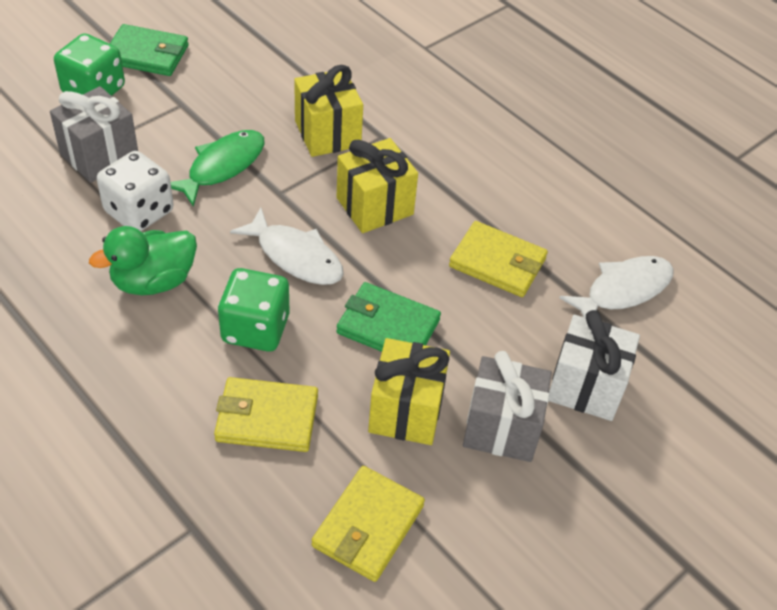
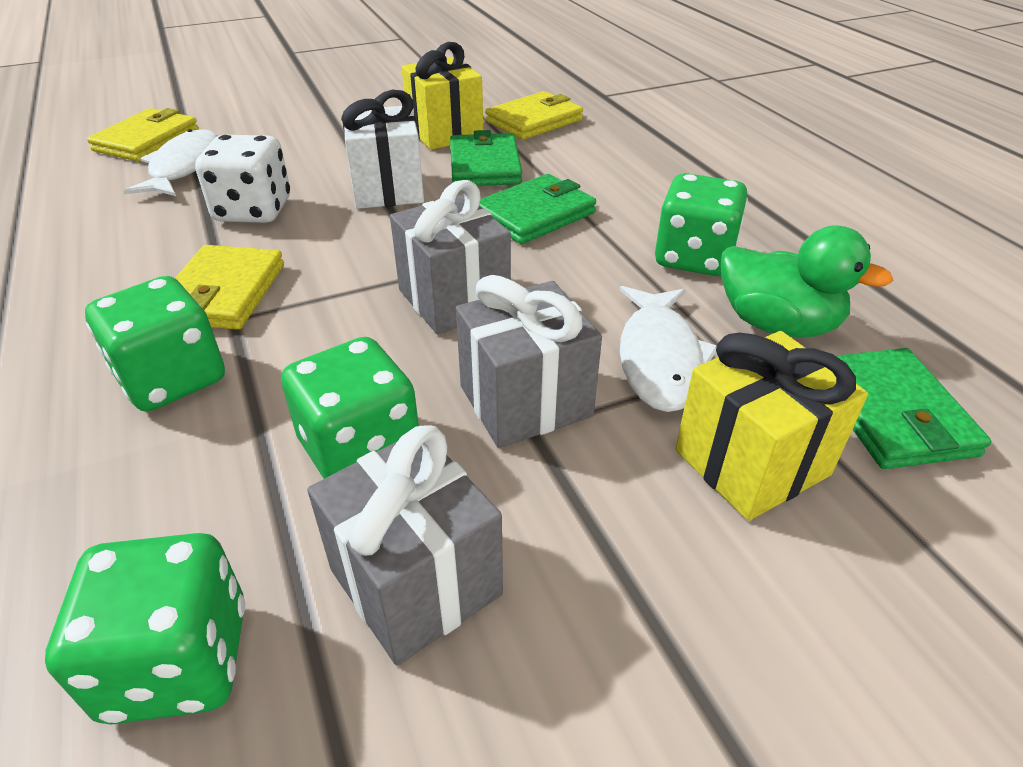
green dice: [54,33,125,96] [218,268,290,352] = 2 -> [45,533,245,725] [85,276,225,412] [281,337,419,479] [655,173,748,276] = 4
green fish: [171,130,265,207] = 1 -> none = 0
green wallet: [110,24,189,76] [336,282,441,352] = 2 -> [450,130,522,186] [479,174,596,244] [836,348,991,469] = 3
grey gift: [50,86,138,183] [463,351,552,462] = 2 -> [307,425,503,666] [390,180,511,334] [456,275,602,448] = 3
yellow gift: [294,65,363,157] [337,138,418,233] [368,338,450,445] = 3 -> [402,42,483,150] [675,331,868,521] = 2

